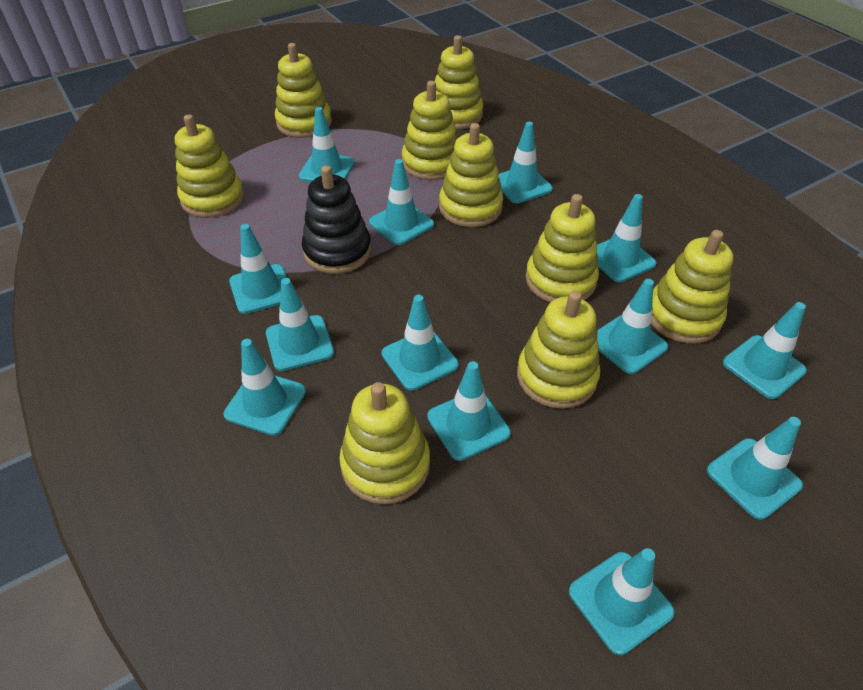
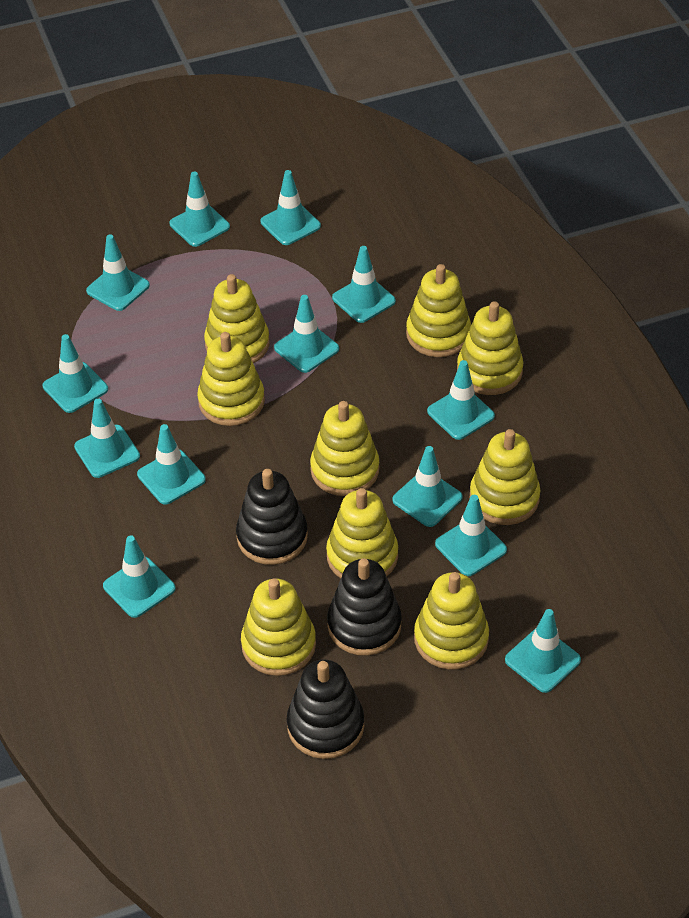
black stacking toy: [302,165,371,274] = 1 -> [236,469,308,565] [287,660,364,759] [327,558,402,656] = 3

